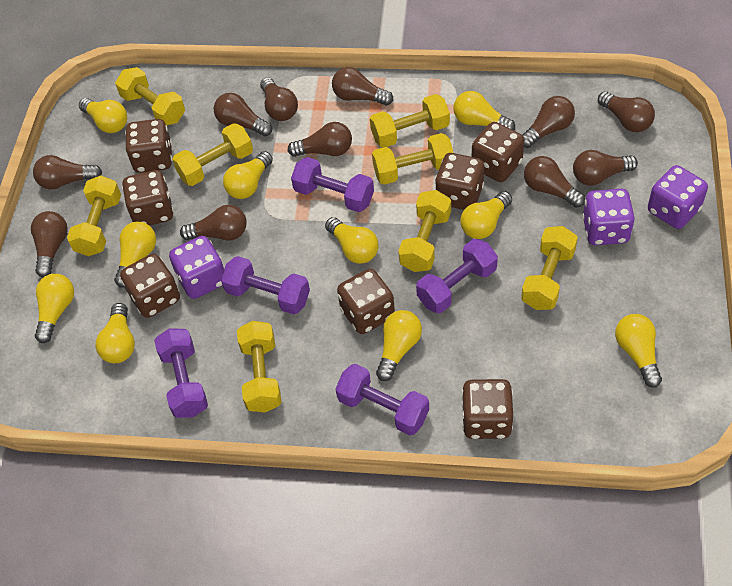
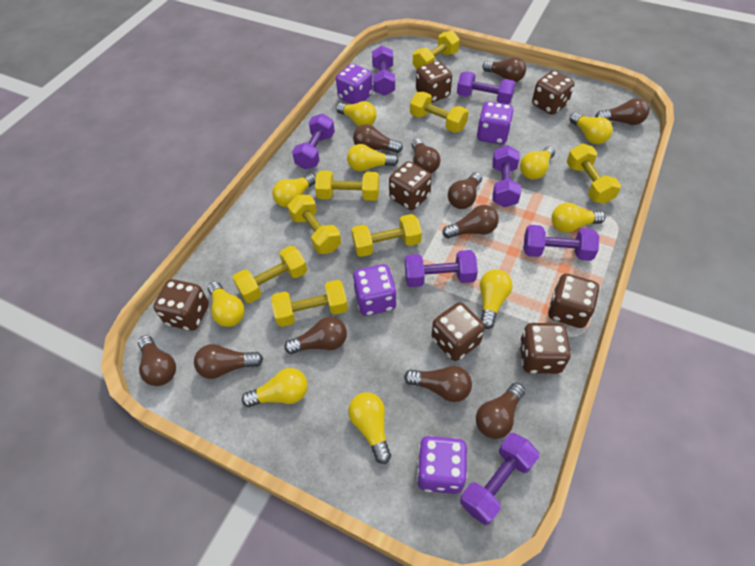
purple dice: [169,236,224,299] [582,189,635,245] [648,165,708,229] = 3 -> [336,64,373,104] [352,264,397,316] [417,436,467,494] [477,101,514,144] = 4
purple dumbbell: [154,328,208,418] [221,256,310,314] [291,157,374,212] [336,364,429,435] [416,239,498,313] = 5 -> [292,114,335,170] [372,45,395,96] [405,250,478,287] [457,71,516,104] [460,433,539,525] [492,145,521,207] [523,225,599,261] = 7

